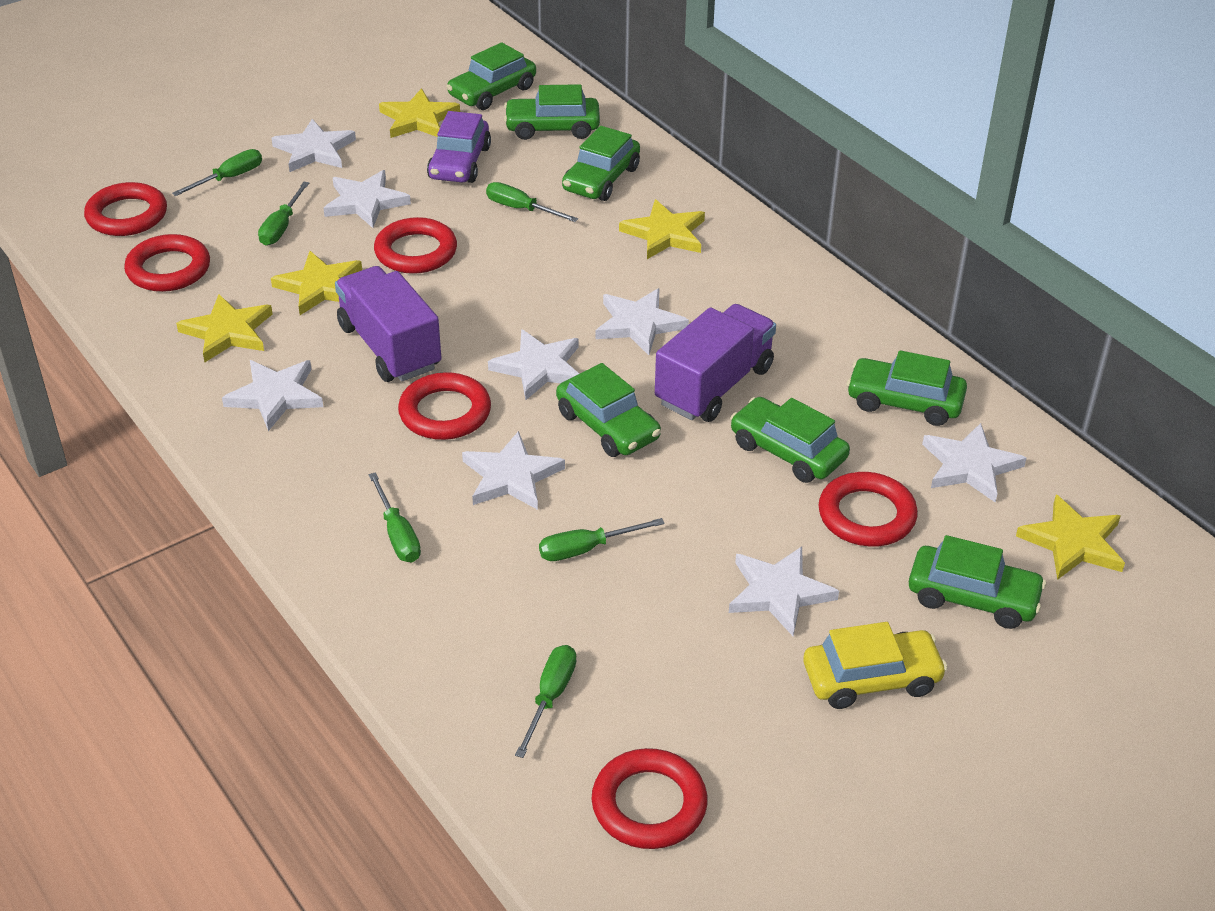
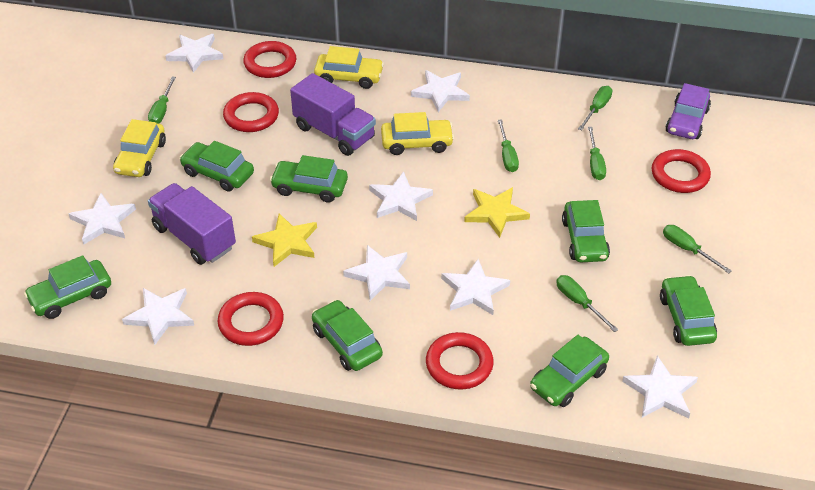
red ring: [84,182,167,236] [124,234,210,292] [374,217,457,274] [398,372,491,440] [592,748,707,849] [818,472,918,547] = 6 -> [218,292,284,346] [223,92,279,132] [243,41,296,78] [426,332,494,390] [652,149,711,193] = 5
yellow car: [803,622,948,709] = 1 -> [113,119,166,177] [314,46,384,89] [381,112,454,155] = 3
yellow star: [176,295,273,362] [271,251,362,315] [379,88,460,138] [619,199,705,259] [1016,495,1125,580] = 5 -> [252,214,317,267] [464,187,530,238] = 2

